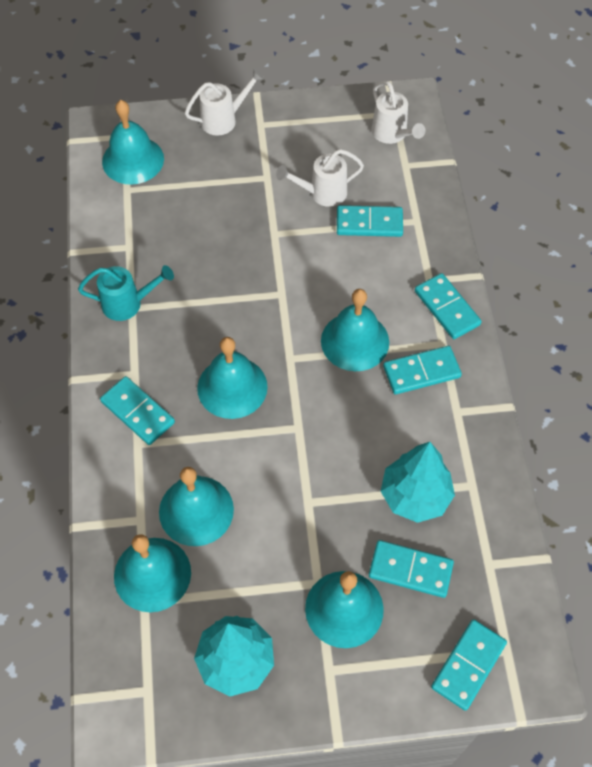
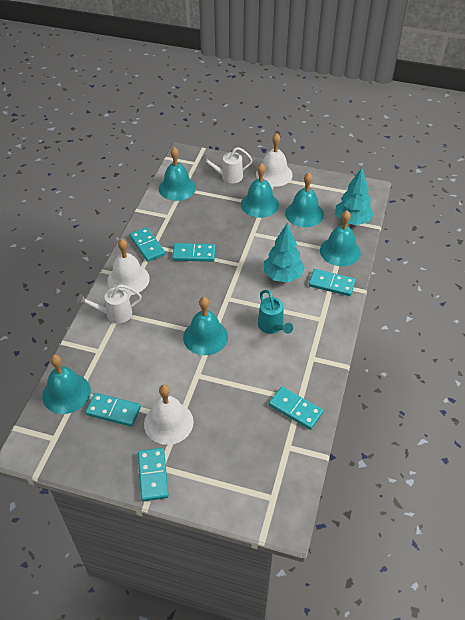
white bell: none = 0 -> [107,239,150,295] [144,385,194,445] [256,133,293,187] = 3
white watering can: [185,68,265,136] [276,149,364,207] [372,81,425,144] = 3 -> [77,284,142,324] [201,147,252,183] = 2

